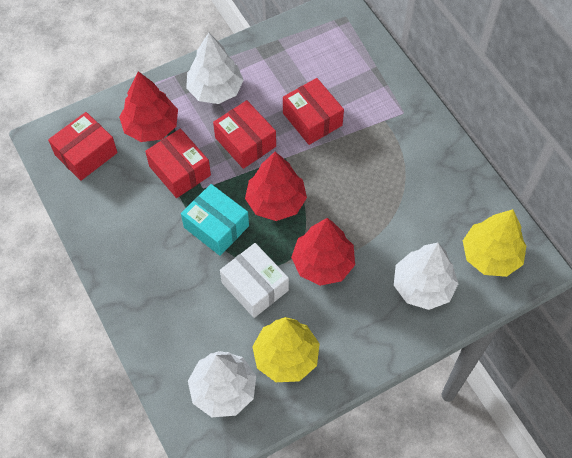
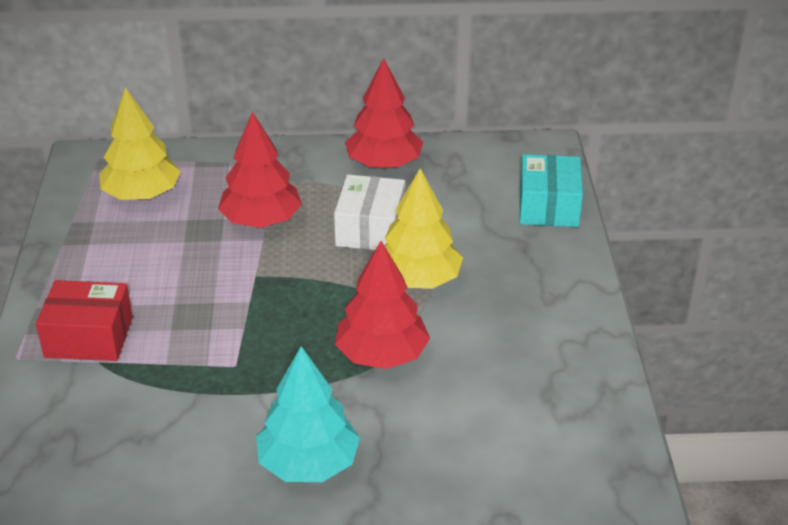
red box: [48,112,118,181] [145,128,211,198] [213,100,276,169] [283,78,344,145] = 4 -> [36,280,133,361] = 1
turquoise tree: none = 0 -> [256,346,360,482] = 1
white tree: [186,33,244,104] [188,351,256,417] [394,243,459,310] = 3 -> none = 0

